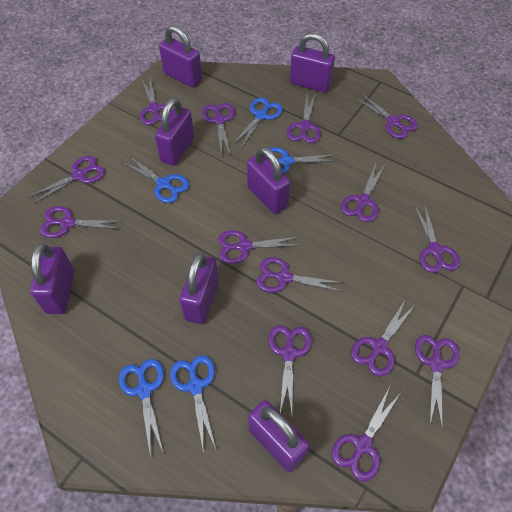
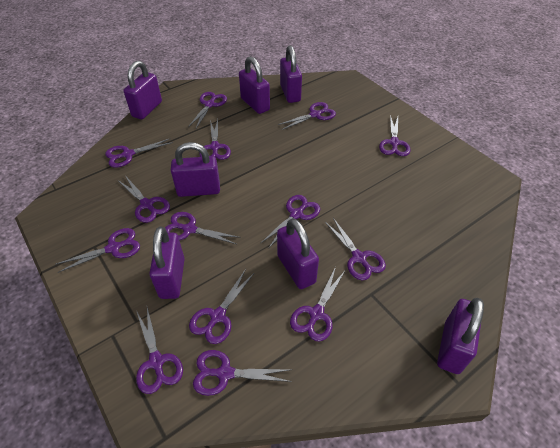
blue scissors: [119,359,164,458] [122,156,189,203] [170,355,216,454] [233,98,283,148] [269,147,337,174] = 5 -> none = 0

